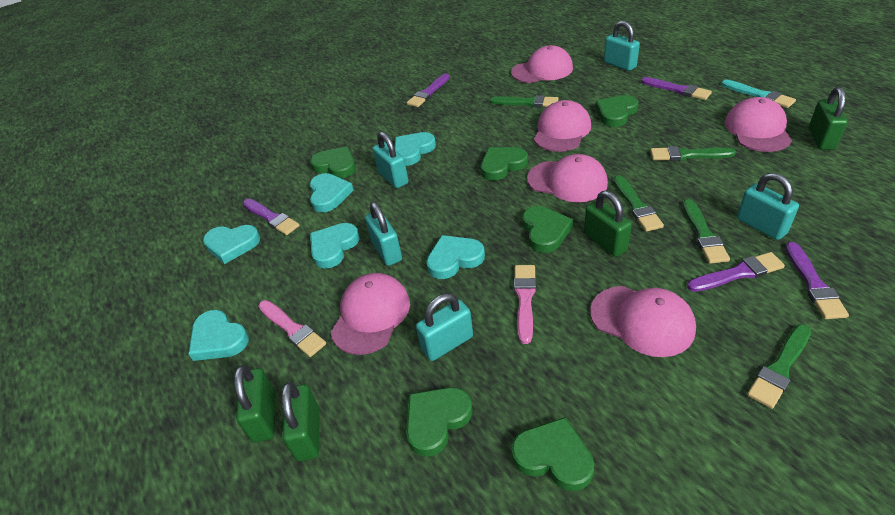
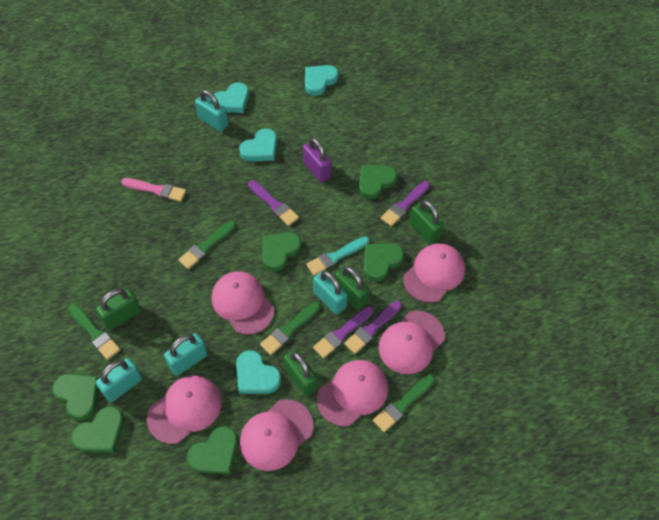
green brush: [490,95,559,107] [613,175,664,232] [650,146,736,161] [683,199,730,264] [747,324,811,409] = 5 -> [68,304,120,360] [178,221,236,269] [260,301,320,355] [373,375,435,432] = 4
pink brush: [259,300,326,357] [514,265,536,344] = 2 -> [121,178,186,202] = 1
purple brush: [243,199,300,235] [407,73,450,107] [641,77,712,100] [687,252,785,292] [785,242,849,319] = 5 -> [248,180,299,226] [313,306,373,358] [344,301,402,354] [381,181,430,226] = 4
purple padlock: none = 0 -> [303,138,332,182] = 1
turquoise heart: [188,310,249,361] [203,225,260,264] [310,173,353,212] [310,223,359,269] [395,132,436,166] [426,235,485,279] = 6 -> [214,83,249,113] [236,350,281,394] [239,129,277,162] [305,65,339,96] = 4
turquoise padlock: [365,202,402,266] [373,132,409,188] [416,293,473,361] [604,21,640,71] [737,173,799,240] = 5 -> [96,358,142,402] [164,333,208,376] [195,90,228,132] [313,271,348,315] = 4

